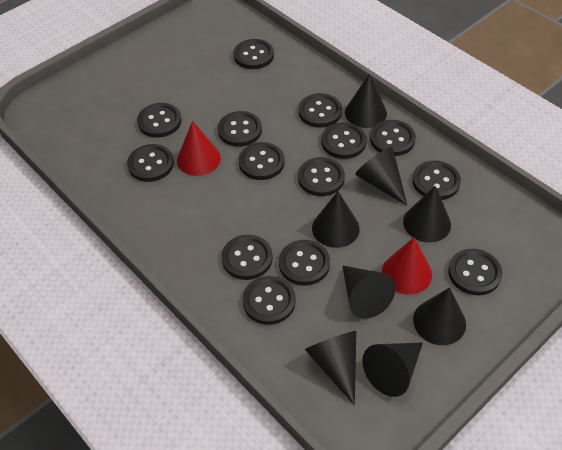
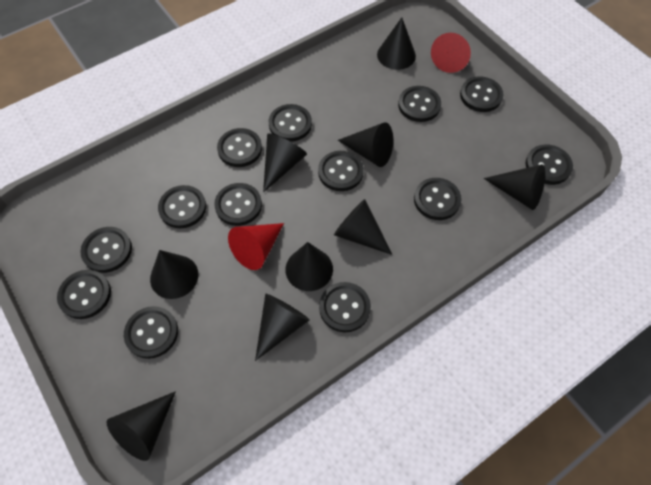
black button: [127,144,174,182] [137,103,182,138] [218,111,262,147] [222,235,273,280] [233,39,274,69] [239,142,285,180] [242,276,296,325] [279,240,330,285] [298,93,342,128] [298,157,345,196] [321,122,367,159] [370,120,416,156] [412,161,461,200] [448,248,502,295] = 14 -> [57,270,111,319] [80,227,132,273] [124,306,178,359] [158,185,206,228] [214,183,262,226] [217,128,262,167] [269,104,312,142] [318,151,364,191] [319,282,371,332] [398,86,441,122] [414,178,462,220] [460,76,504,112] [525,145,573,185] = 13
black cone: [305,331,356,405] [312,191,360,248] [342,265,396,319] [345,74,387,128] [355,147,407,206] [362,343,423,397] [403,186,451,242] [413,287,466,345] = 8 -> [106,391,176,461] [150,250,198,299] [255,294,309,361] [263,133,307,193] [285,242,333,291] [334,199,392,255] [338,122,393,167] [377,17,416,70] [484,164,545,210] = 9

